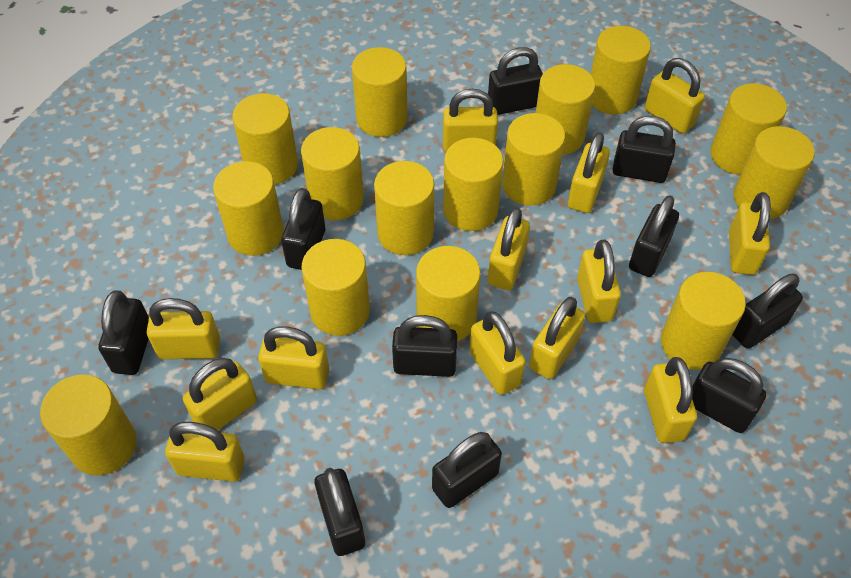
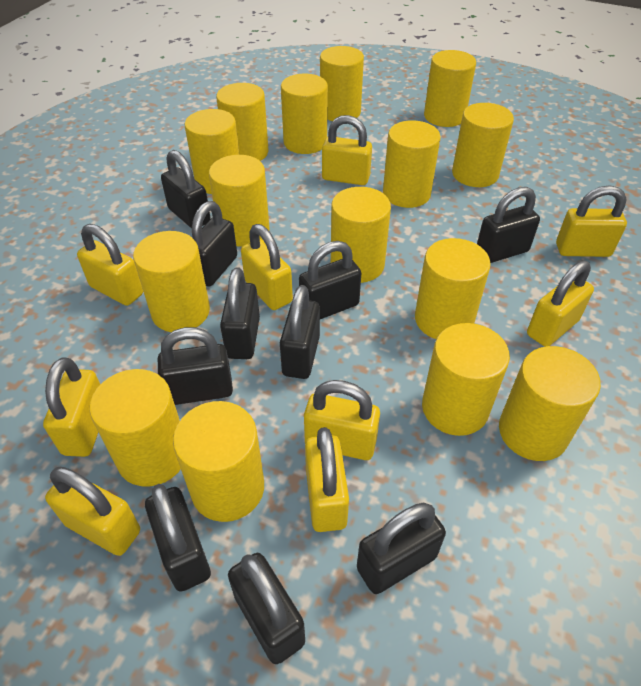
yellow padlock: [147,298,220,359] [165,422,245,482] [183,358,257,430] [258,326,329,389] [443,89,498,152] [469,311,526,395] [488,207,530,290] [529,297,585,379] [568,132,610,213] [577,240,621,323] [644,357,697,443] [645,58,705,134] [729,192,771,275] = 13 -> [43,357,100,457] [45,467,140,556] [77,224,143,306] [241,224,293,310] [304,380,380,460] [305,427,349,532] [322,115,372,185] [527,261,594,347] [556,185,627,257] = 9

